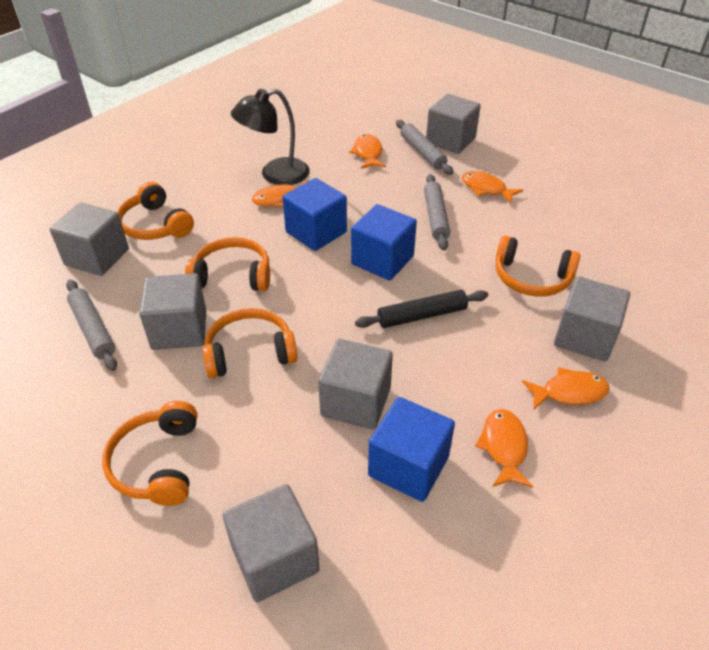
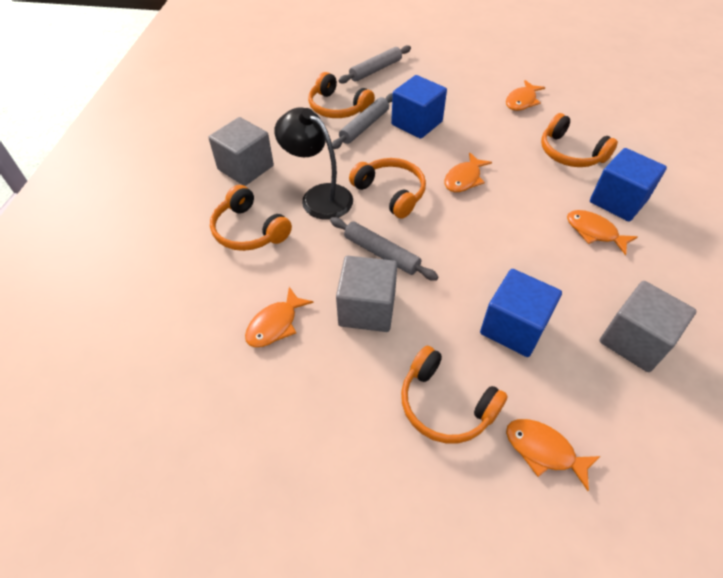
black rolling pin: [355,290,488,328] = 1 -> none = 0
grey cube: [50,203,129,276] [139,273,206,350] [223,484,320,602] [318,339,393,430] [426,94,481,154] [554,277,630,362] = 6 -> [209,117,274,186] [336,256,397,332] [599,281,696,372] = 3

